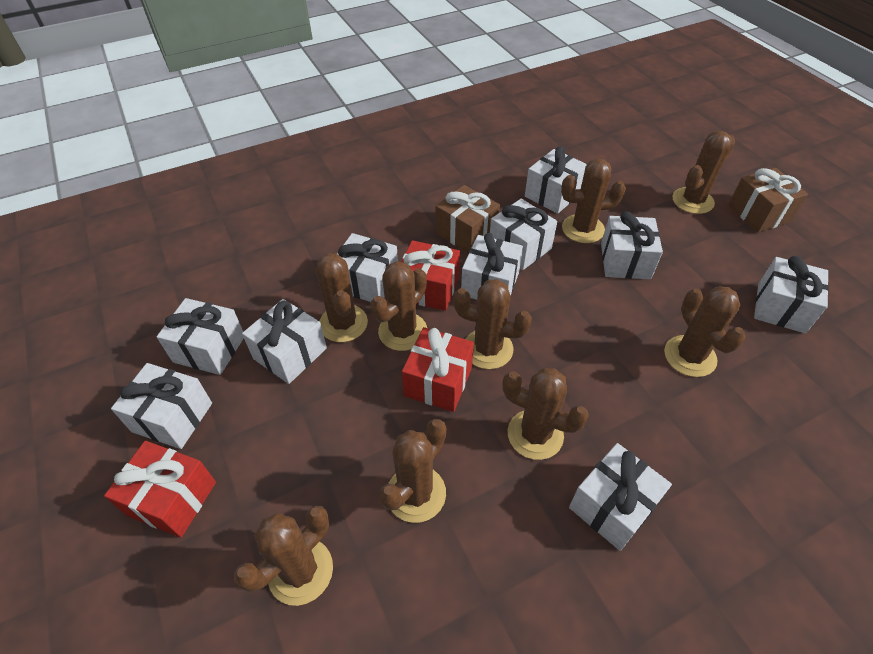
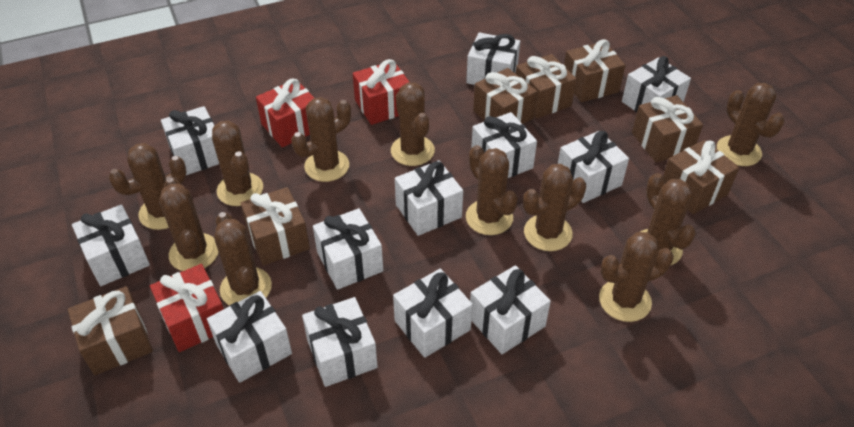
brown cactus: [234,506,333,606] [316,253,368,342] [370,261,427,351] [379,419,446,523] [453,279,532,369] [502,368,589,460] [561,159,626,243] [664,286,746,377] [672,131,735,214] = 9 -> [108,143,186,230] [159,178,218,271] [212,121,263,206] [214,212,272,305] [291,97,351,182] [391,83,435,166] [466,145,518,235] [523,164,586,251] [599,232,673,322] [640,173,696,265] [717,83,785,166] = 11
brown gift: [435,185,500,254] [728,168,808,233] = 2 -> [68,286,153,375] [240,187,310,266] [473,68,537,124] [516,54,576,118] [564,39,626,102] [632,95,703,163] [663,140,739,214] = 7
white gift: [111,363,212,449] [157,298,244,375] [242,299,327,384] [337,233,398,302] [461,233,523,300] [490,198,557,270] [525,147,587,214] [569,443,672,551] [601,212,663,279] [754,256,829,333] = 10 -> [72,204,150,286] [161,106,219,175] [207,291,292,383] [302,297,378,387] [313,208,383,290] [393,268,473,358] [395,160,463,236] [466,32,520,85] [470,265,551,354] [471,112,537,178] [558,131,629,203] [622,56,691,113] = 12

